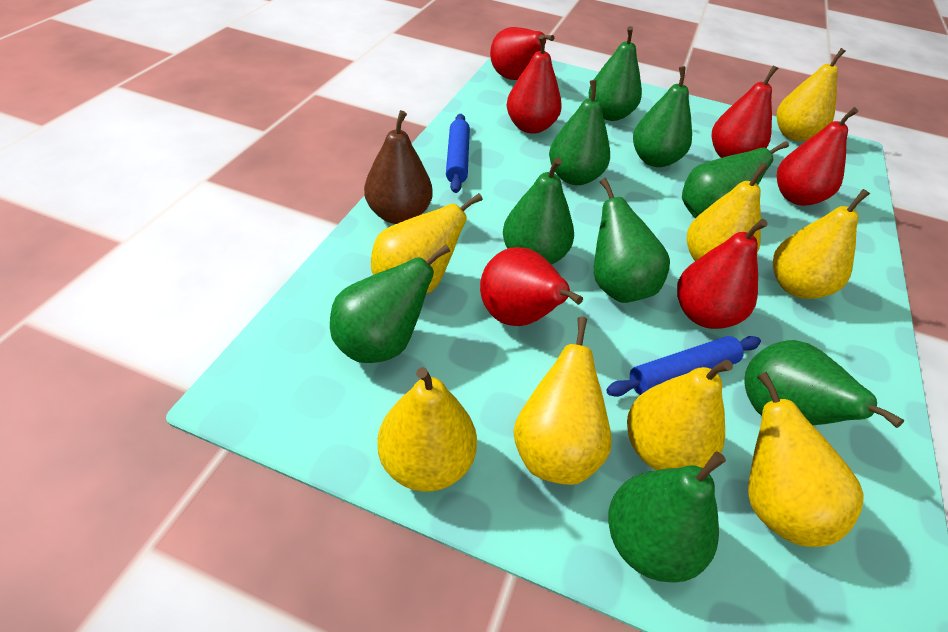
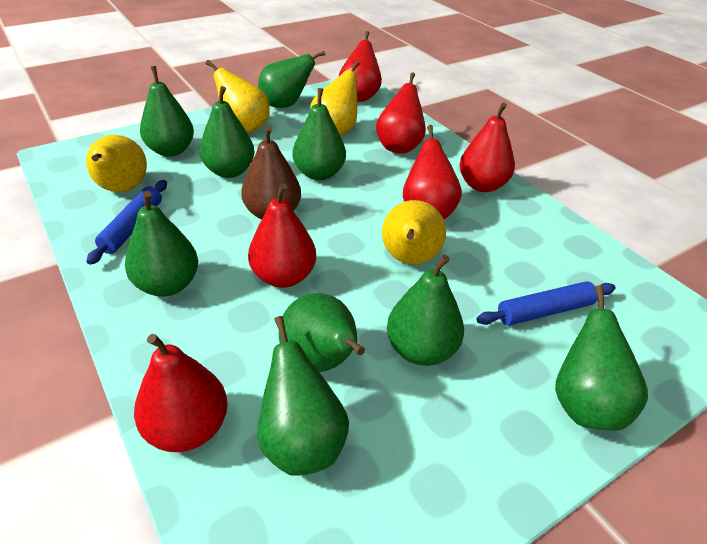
yellow pear: [371,193,483,294] [377,367,477,492] [513,317,612,485] [627,360,733,470] [687,163,768,261] [748,372,864,547] [773,189,870,299] [777,48,845,141] = 8 -> [86,135,147,192] [206,60,270,133] [310,61,360,135] [382,200,446,264] = 4

